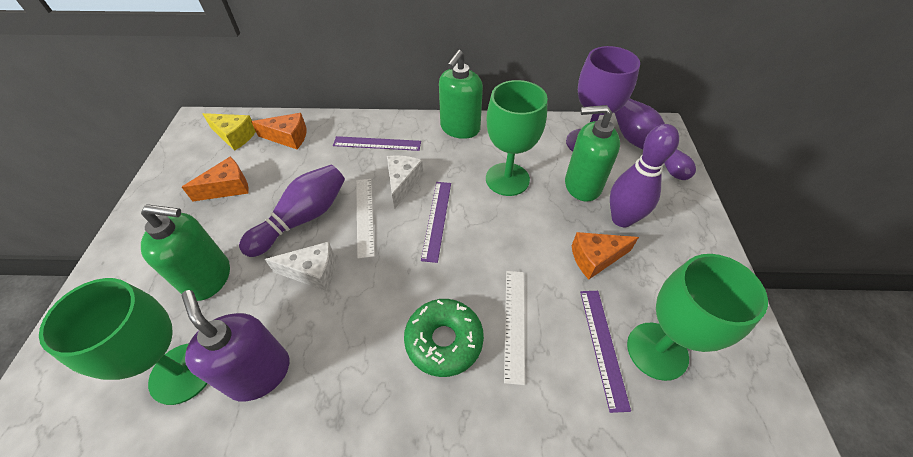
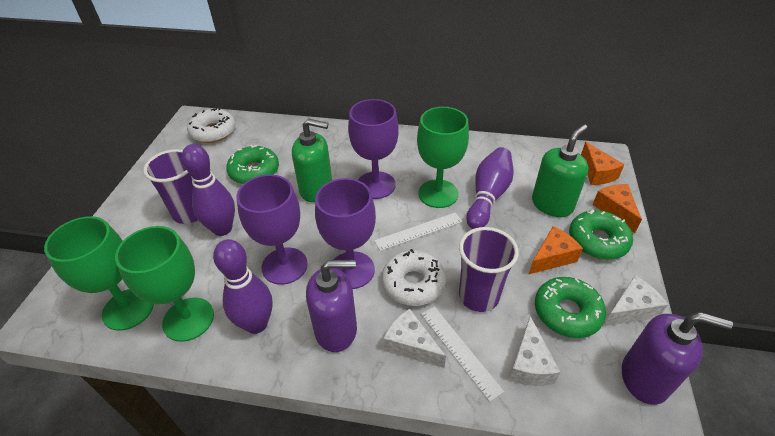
green donut: [404,299,484,377] = 1 -> [226,145,279,184] [535,277,606,338] [569,210,633,260] = 3
green soap dispenser: [141,204,230,301] [439,50,483,139] [565,105,620,201] = 3 -> [292,119,332,202] [532,125,588,217] = 2
purple cup: none = 0 -> [143,149,198,224] [459,227,519,312] = 2
purple goblet: [566,46,640,152] = 1 -> [237,175,308,285] [315,178,376,289] [348,99,399,199] = 3
purple ruler: [333,136,421,151] [421,182,451,263] [580,291,631,413] = 3 -> none = 0
purple soap dispenser: [182,290,289,402] = 1 -> [306,260,357,352] [622,312,733,405] = 2
white cheese: [265,241,335,291] [387,156,424,209] = 2 -> [384,309,446,368] [509,316,560,386] [603,276,668,326] = 3
white donut: none = 0 -> [187,108,236,143] [382,249,446,306] = 2
yellow cheese: [203,113,256,151] = 1 -> none = 0

